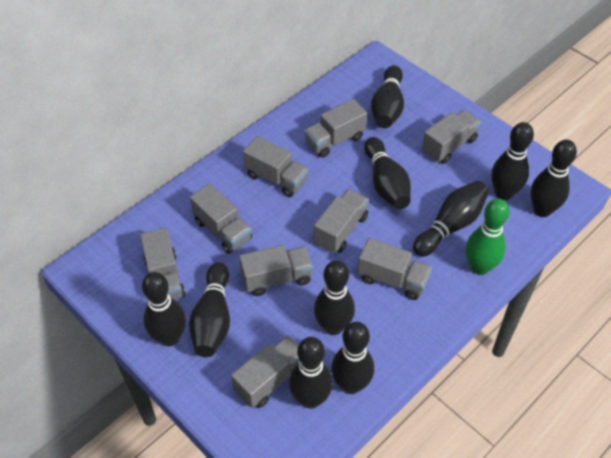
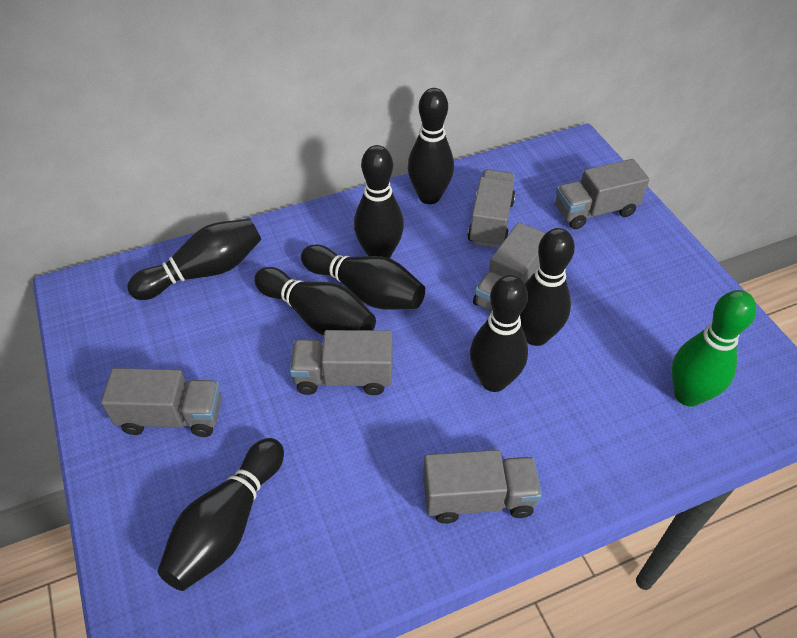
black bowling pin: [142,272,186,346] [189,262,230,357] [289,337,333,409] [314,260,355,335] [331,322,374,394] [364,137,411,209] [371,65,404,128] [413,181,489,257] [491,122,534,200] [531,139,577,217] = 10 -> [127,219,261,300] [158,438,284,591] [254,267,376,335] [301,245,425,310] [354,145,404,258] [408,88,454,204] [470,275,528,392] [520,228,575,346] = 8
grey truck: [140,228,185,300] [190,184,252,254] [231,335,300,408] [239,245,313,296] [243,136,308,197] [304,99,367,158] [314,189,369,253] [358,238,432,300] [422,110,481,164] = 9 -> [101,368,222,437] [290,330,392,395] [423,450,542,524] [467,169,515,248] [473,222,546,312] [556,159,650,229] = 6

